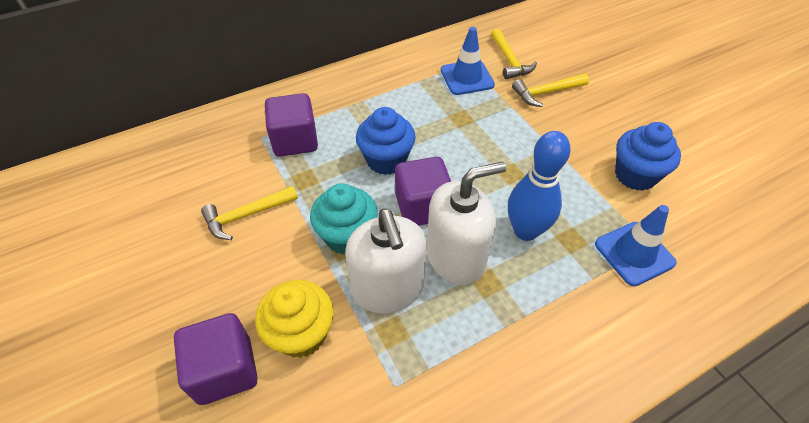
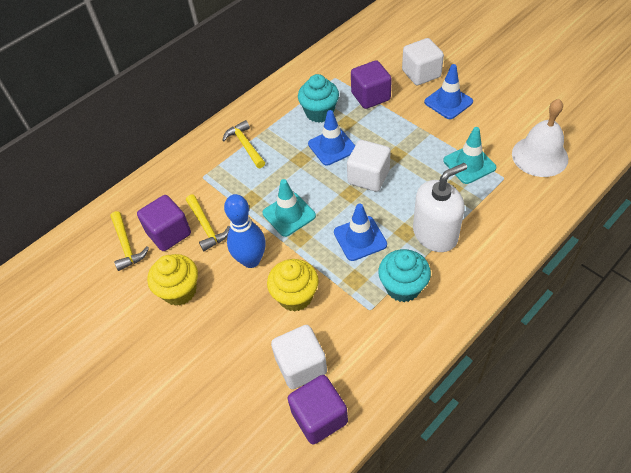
blue cupcake: [356,107,416,175] [615,122,681,191] = 2 -> none = 0
blue traffic cone: [441,27,495,95] [595,205,677,286] = 2 -> [308,110,355,166] [334,203,387,261] [424,64,473,119] = 3
turquoise cupcake: [310,183,378,254] = 1 -> [298,74,339,123] [378,249,431,302] = 2
turquoise traffic cone: none = 0 -> [263,179,316,237] [443,127,496,184] = 2
white bell: none = 0 -> [512,99,568,177] = 1
white cube: none = 0 -> [271,325,327,389] [347,140,391,192] [402,38,444,85] = 3
white soap dispenser: [345,209,427,313] [427,161,506,285] = 2 -> [413,163,467,252] = 1
yellow cupcake: [255,280,334,358] = 1 -> [147,254,198,306] [267,259,319,312] = 2

